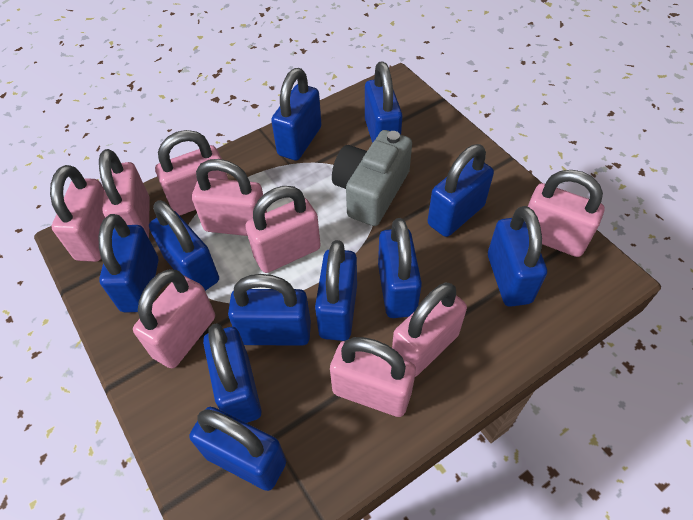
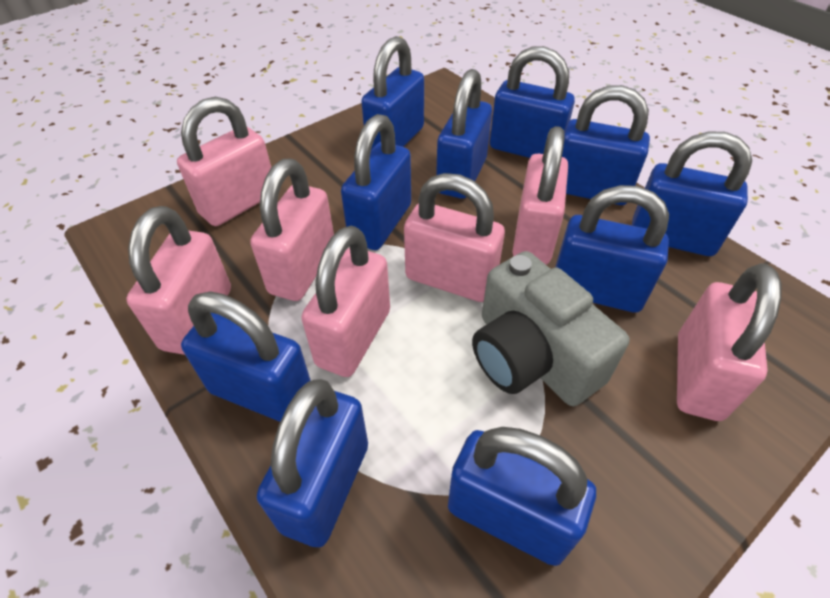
blue padlock: [99,214,158,313] [149,200,219,291] [189,407,286,491] [203,323,262,423] [228,274,311,346] [271,68,322,161] [315,240,357,341] [365,61,403,143] [378,218,422,318] [428,144,494,237] [488,206,547,307] = 11 -> [181,291,311,422] [257,379,368,547] [341,114,411,250] [361,36,424,150] [436,69,492,199] [448,427,596,566] [490,46,575,158] [555,185,669,313] [562,85,650,205] [632,131,752,256] = 10
pink padlock: [50,165,105,262] [99,149,149,238] [133,269,215,368] [155,130,228,216] [192,159,267,236] [245,186,321,273] [330,337,416,417] [392,283,467,377] [528,170,605,257] = 9 -> [126,206,231,355] [177,97,271,226] [250,159,334,301] [301,226,390,377] [404,173,505,302] [512,126,568,265] [677,263,781,421] = 7

